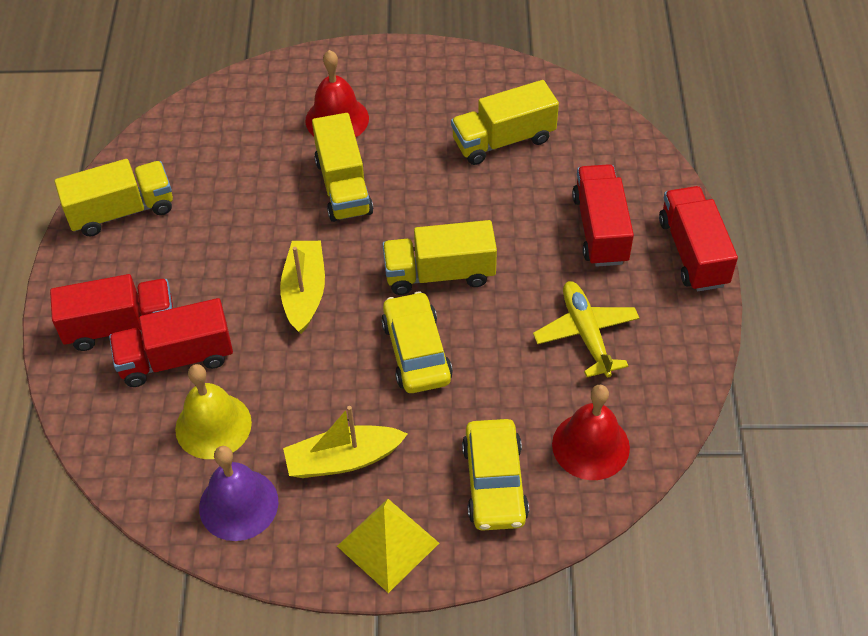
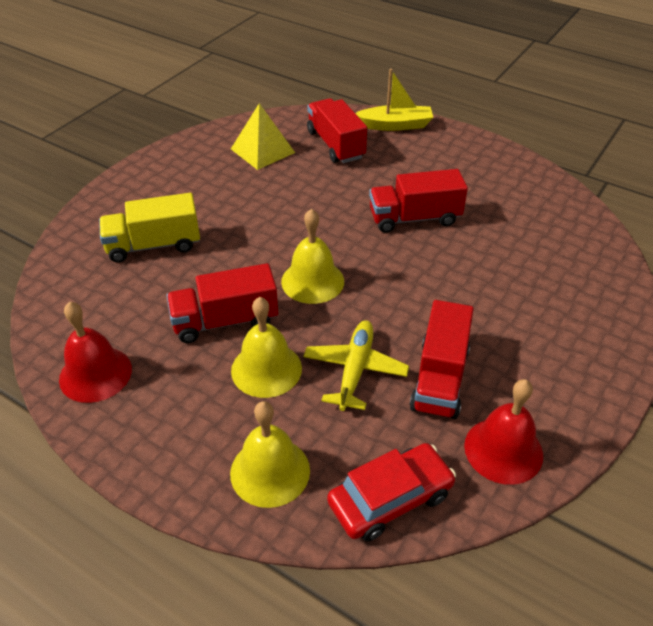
purple bell: [199,446,279,541] = 1 -> none = 0
red car: none = 0 -> [327,443,456,542] = 1
yellow bell: [175,364,252,459] = 1 -> [230,401,310,508] [231,297,302,398] [281,209,344,304] = 3
yellow boat: [280,241,325,334] [283,406,408,478] = 2 -> [355,69,434,131] = 1
yellow car: [381,291,453,393] [462,419,529,531] = 2 -> none = 0
yellow truck: [55,159,173,237] [312,113,373,222] [383,220,497,295] [451,80,559,165] = 4 -> [99,193,200,263] = 1

